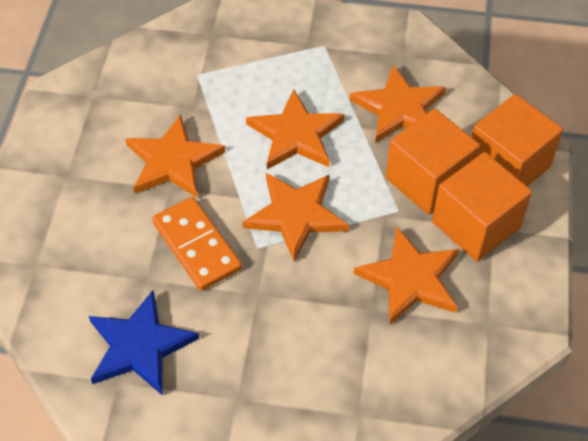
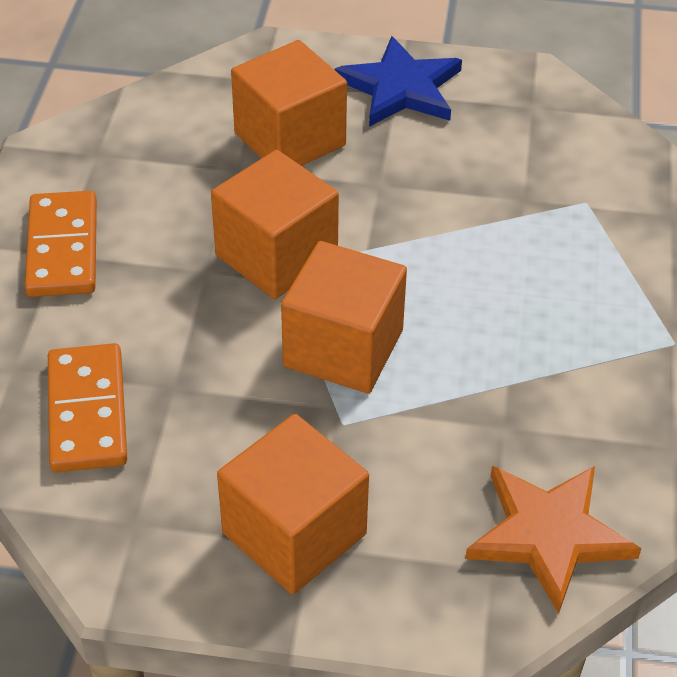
orange cube: [386,108,480,215] [432,152,532,261] [471,94,563,186] = 3 -> [211,150,339,299] [217,414,369,594] [231,40,347,166] [281,241,407,394] = 4
orange domino: [152,197,242,291] = 1 -> [25,191,97,297] [48,343,127,473] = 2
orange star: [125,114,225,198] [243,173,349,262] [246,89,345,169] [350,65,446,143] [354,227,459,324] = 5 -> [465,466,642,613] = 1

